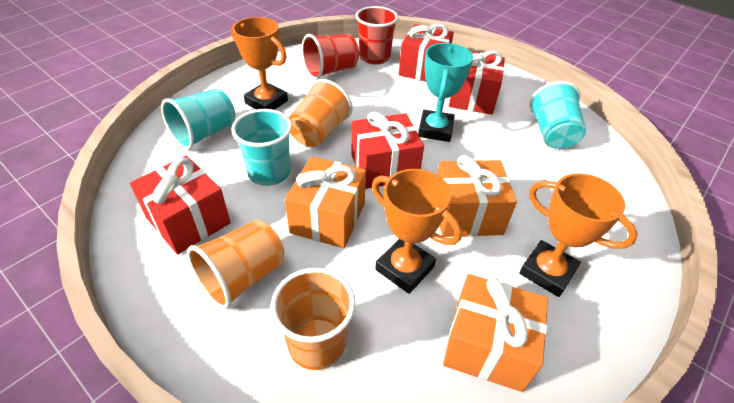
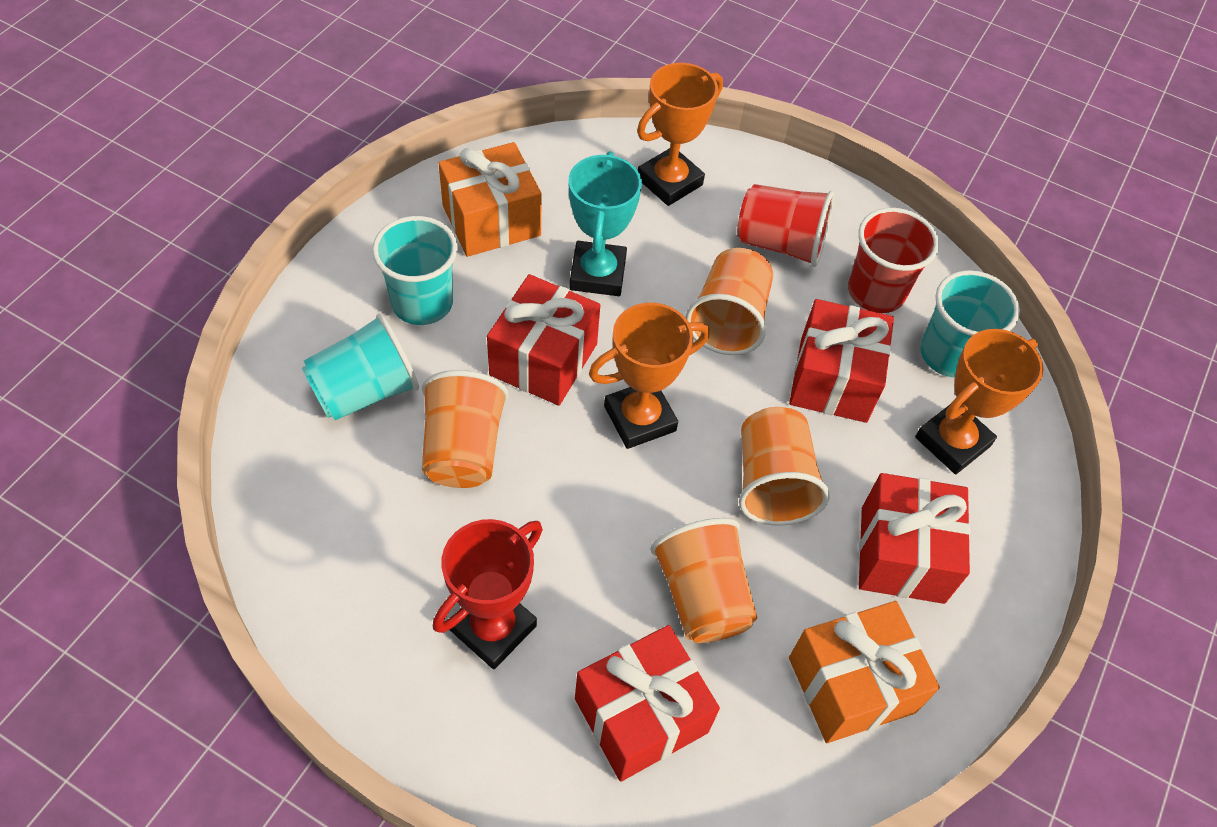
orange cup: [187,220,284,309] [271,268,355,370] [289,79,353,147] = 3 -> [422,370,509,488] [650,518,757,643] [685,248,773,355] [739,407,830,526] = 4
orange gift: [285,156,366,248] [437,155,517,237] [443,274,548,392] = 3 -> [439,142,542,257] [789,601,940,743] = 2
red trophy: none = 0 -> [433,519,543,669] = 1

